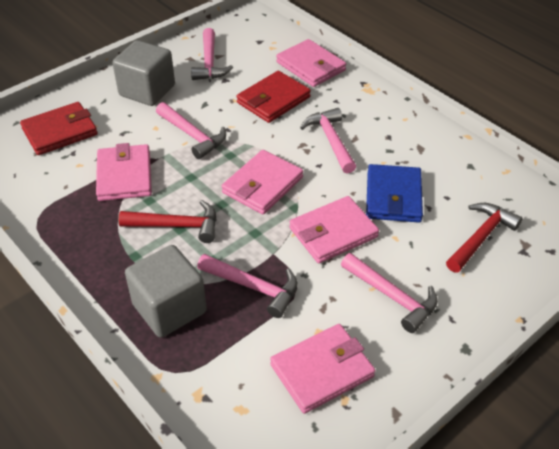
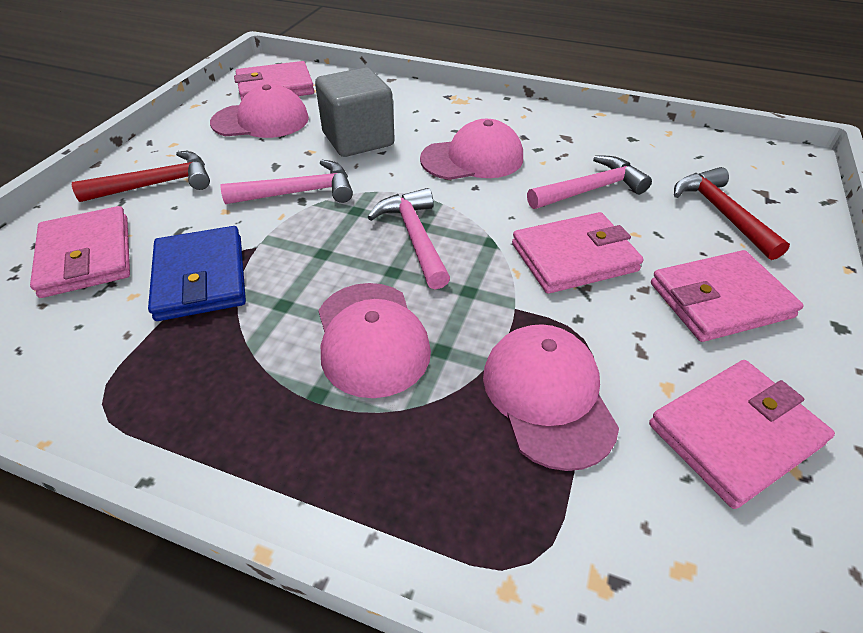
grey cube: [112,40,175,106] [125,245,207,338] = 2 -> [315,67,395,157] = 1
pink cap: none = 0 -> [210,84,309,138] [318,283,431,398] [420,119,523,180] [483,324,619,471] = 4
pink hammer: [156,102,226,159] [191,28,233,80] [197,254,297,318] [300,108,356,174] [341,253,438,333] = 5 -> [220,160,353,204] [367,188,450,289] [527,155,652,209] = 3
red wallet: [20,102,98,155] [236,71,311,123] = 2 -> none = 0

